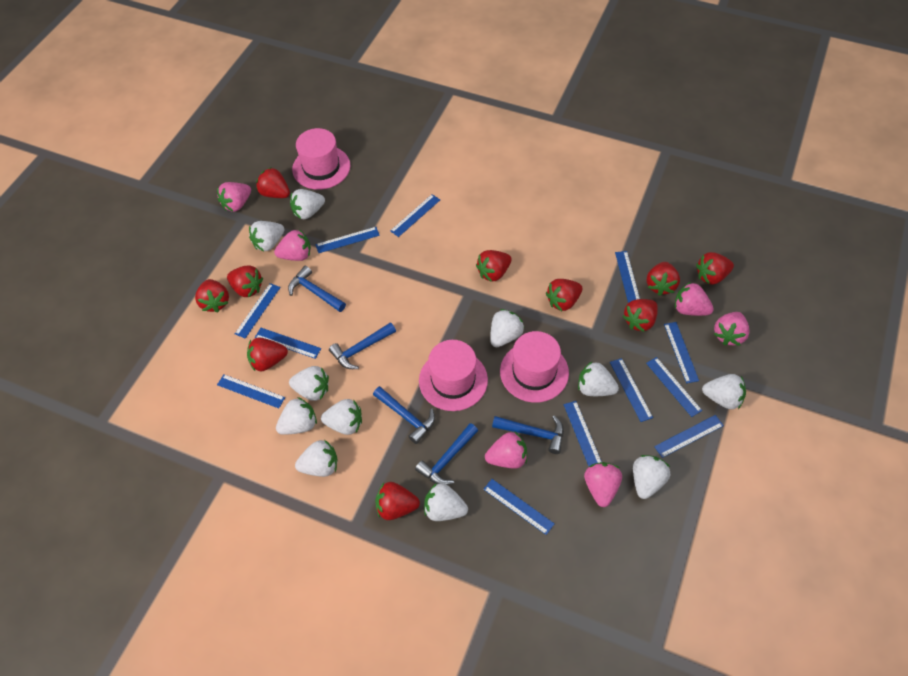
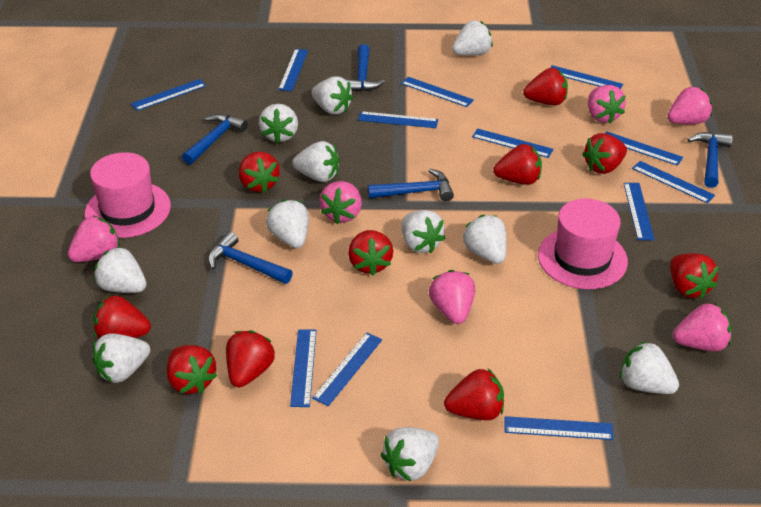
pink hat: [292,128,350,190] [419,340,488,411] [500,331,569,403] = 3 -> [85,152,171,238] [538,198,628,289] = 2

